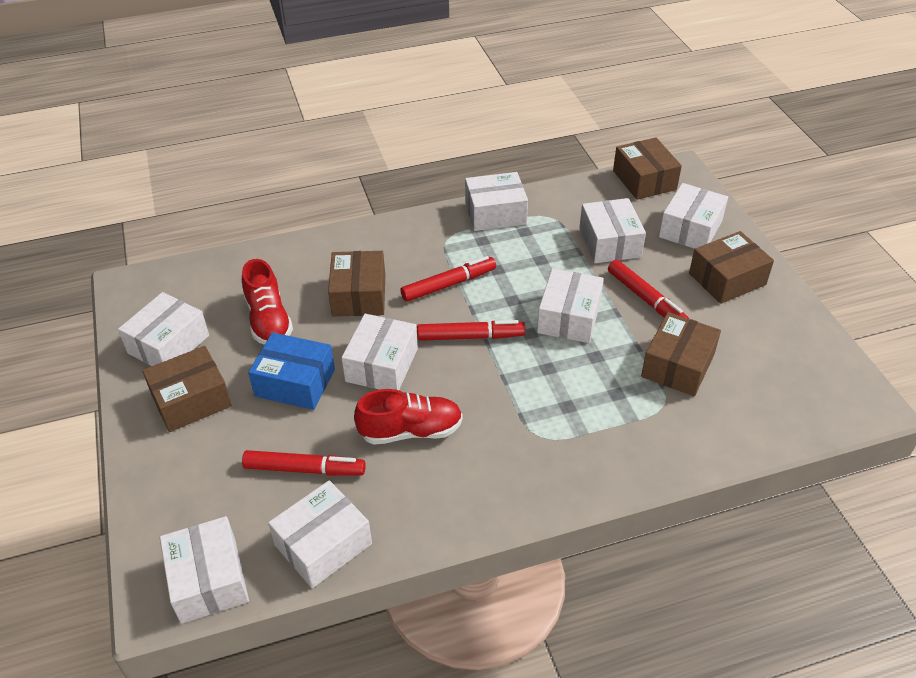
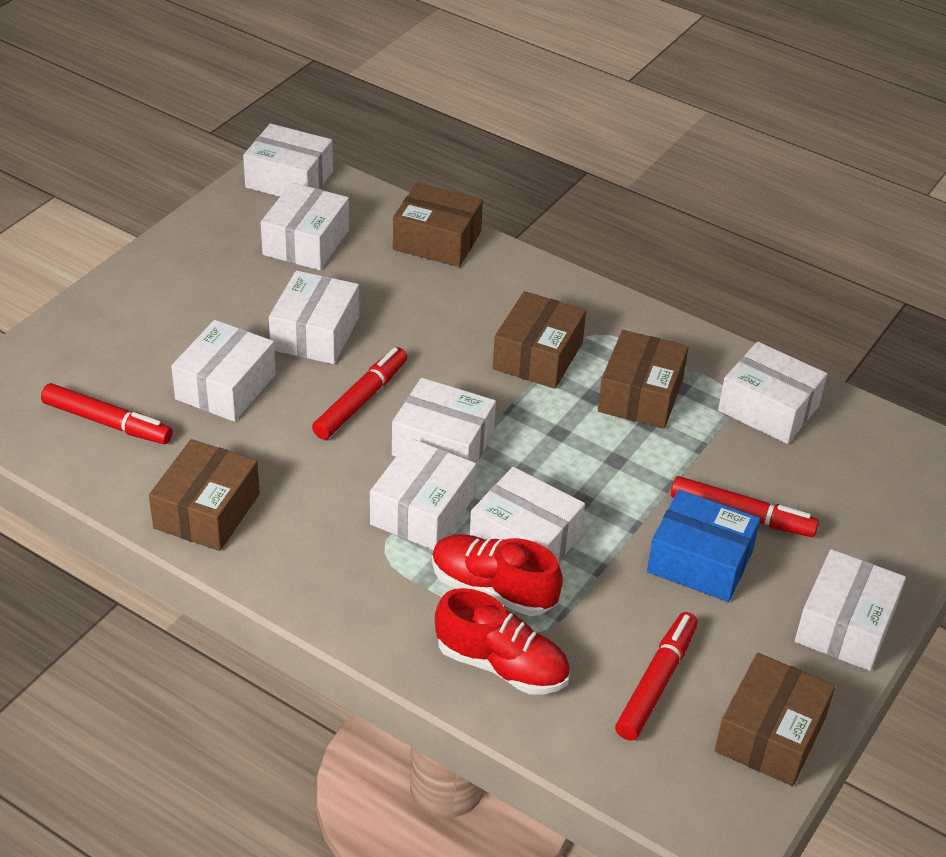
white box: [118,292,209,366] [160,516,249,624] [268,480,372,588] [342,314,418,390] [465,172,528,231] [537,268,604,343] [579,198,646,263] [659,183,728,249] = 8 -> [171,320,276,422] [243,124,333,197] [261,182,349,270] [269,270,359,364] [370,438,476,550] [392,378,496,464] [470,467,585,562] [718,342,827,444] [795,549,906,671] = 9

